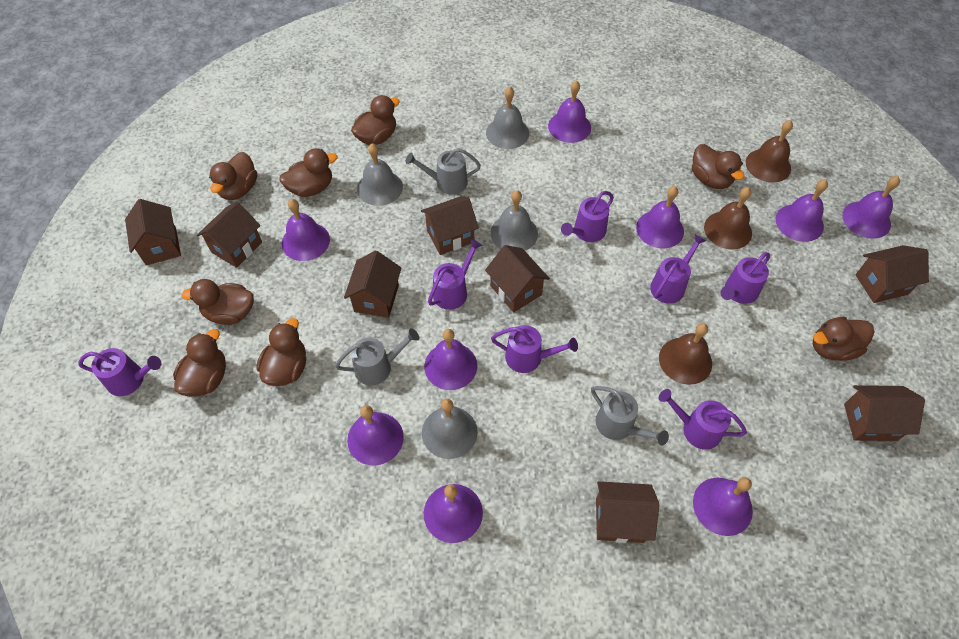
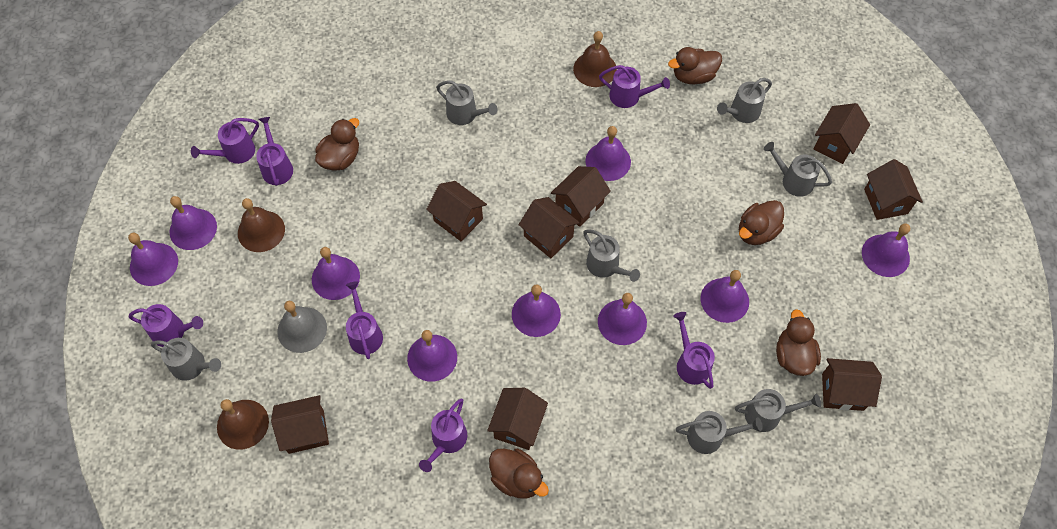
brown duck: [173,329,226,397] [181,279,254,325] [209,152,257,200] [256,318,306,386] [279,148,337,197] [351,95,400,145] [692,144,745,189] [813,317,874,361] = 8 -> [315,118,359,171] [489,449,549,499] [668,47,722,84] [739,200,784,245] [776,309,821,376] = 5
grey bell: [357,143,403,206] [422,399,478,459] [486,87,529,149] [490,190,538,251] = 4 -> [277,301,327,353] = 1
grey watering can: [335,328,419,385] [406,148,481,195] [591,386,669,446] = 3 -> [151,338,221,381] [436,80,498,125] [583,229,640,282] [676,411,763,454] [717,78,772,123] [735,389,821,432] [764,142,832,197] = 7

